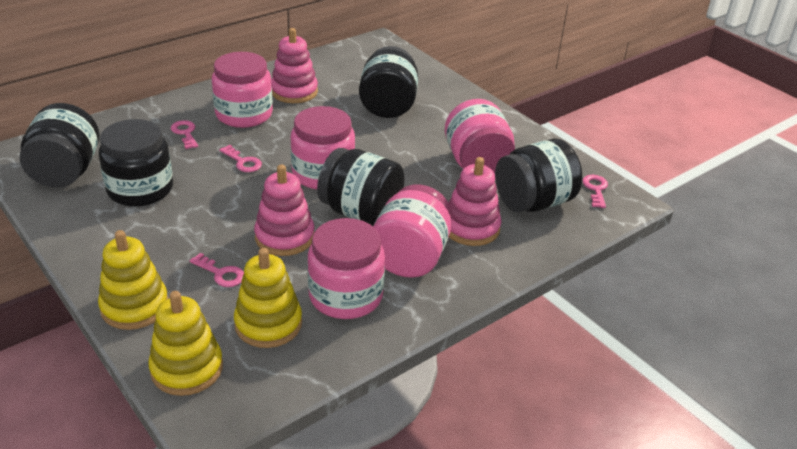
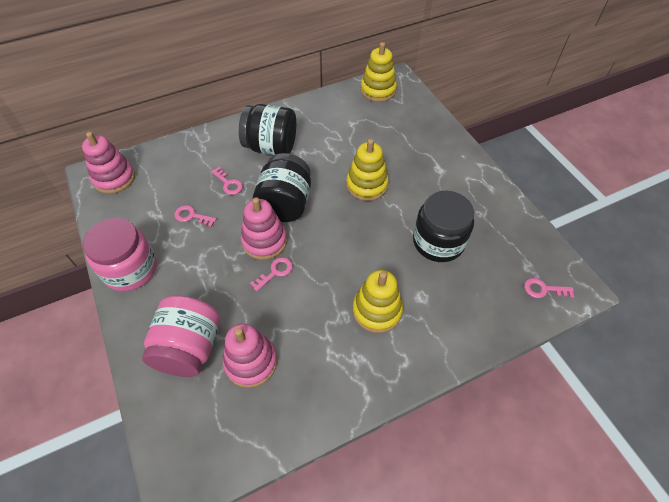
black jar: [20,103,100,187] [99,119,173,207] [317,148,405,226] [359,46,418,118] [495,139,583,212] = 5 -> [239,104,296,155] [253,153,311,222] [413,191,474,262] = 3
pink jar: [212,52,273,128] [291,106,355,189] [307,218,385,319] [373,184,452,278] [445,99,515,174] = 5 -> [83,218,157,291] [142,295,220,377] = 2

